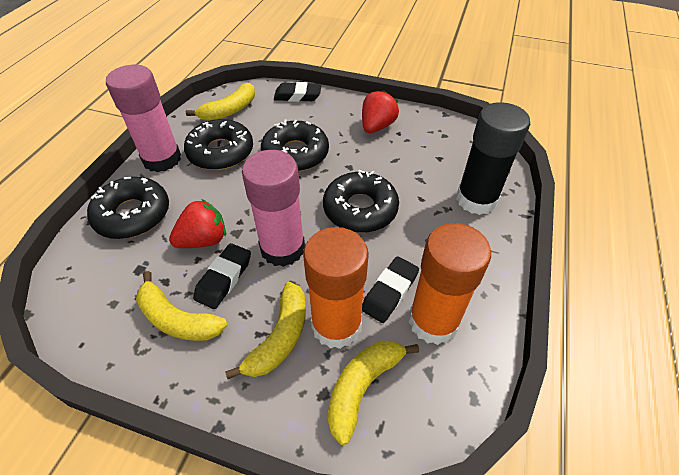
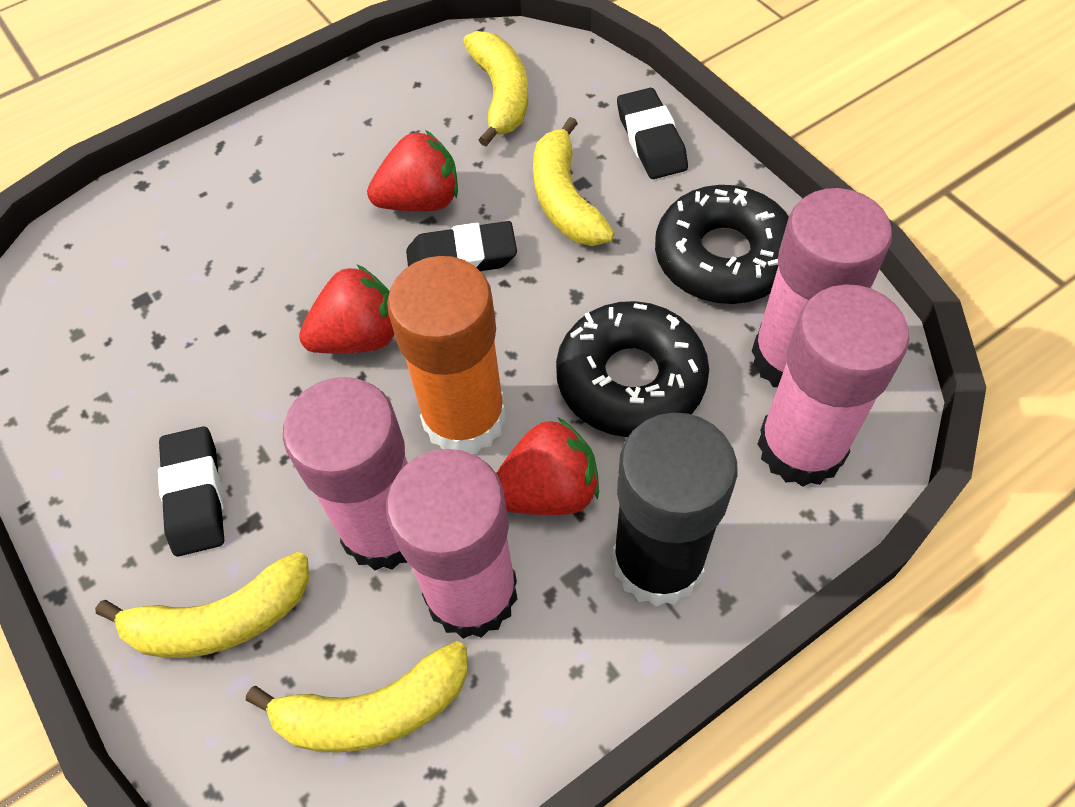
black donut: [87,177,169,239] [184,119,253,170] [261,120,329,172] [323,170,399,233] = 4 -> [556,301,709,437] [655,185,789,304] = 2
orange glue stick: [303,227,369,349] [409,223,491,345] = 2 -> [387,256,506,454] = 1
pink glue stick: [106,65,181,172] [242,150,305,267] = 2 -> [283,377,408,571] [386,449,518,639] [752,188,892,387] [757,284,909,487] = 4
red strawberry: [169,199,226,248] [362,90,399,133] = 2 -> [299,265,395,354] [367,131,458,212] [496,418,599,515] = 3

